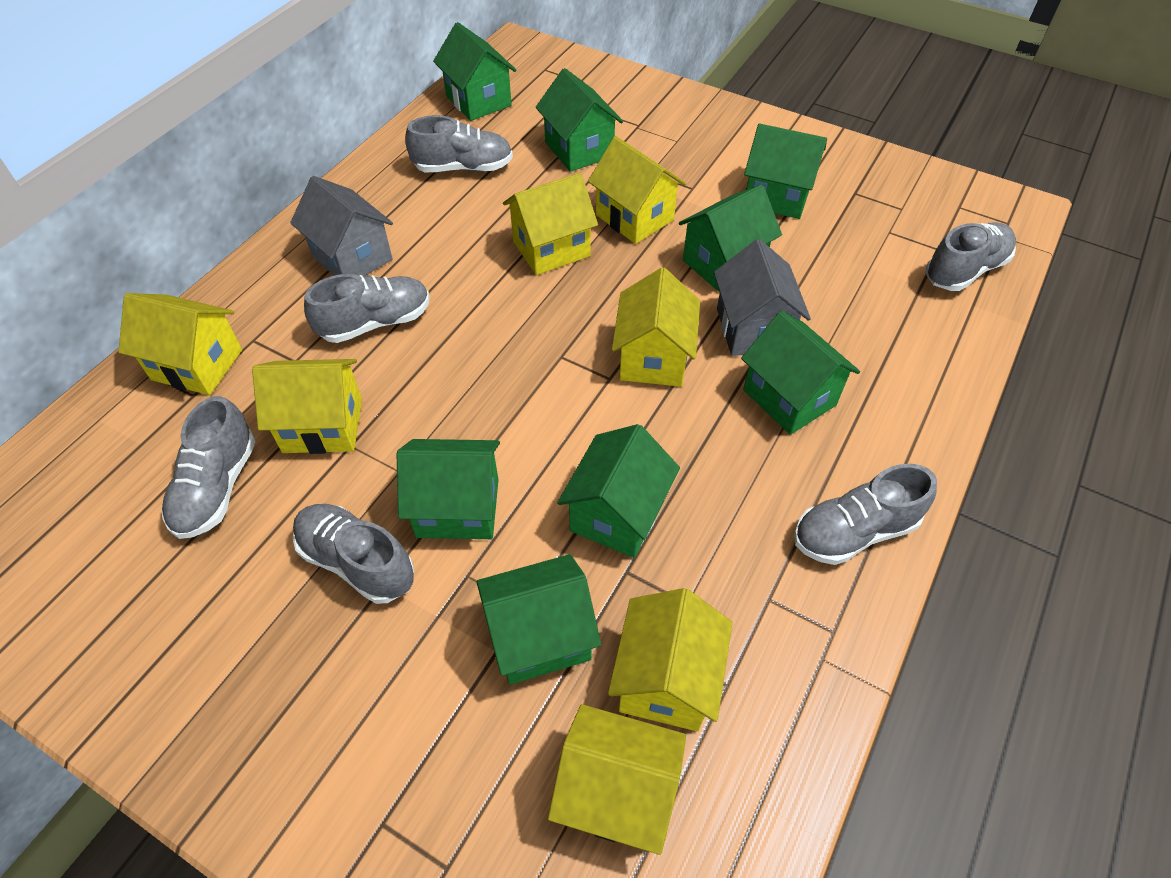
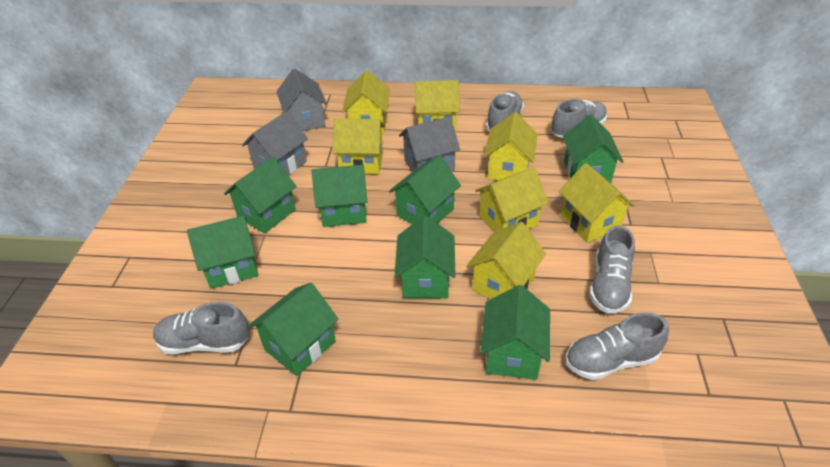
grey house: [290,176,393,276] [714,239,811,356] = 2 -> [242,111,308,175] [276,69,327,131] [399,116,460,172] = 3
grey shoe: [162,396,256,539] [293,504,414,604] [304,274,430,343] [405,115,513,172] [794,464,937,565] [925,222,1016,291] = 6 -> [153,302,250,354] [486,91,524,131] [551,99,607,138] [566,313,669,380] [589,225,635,314] = 5

